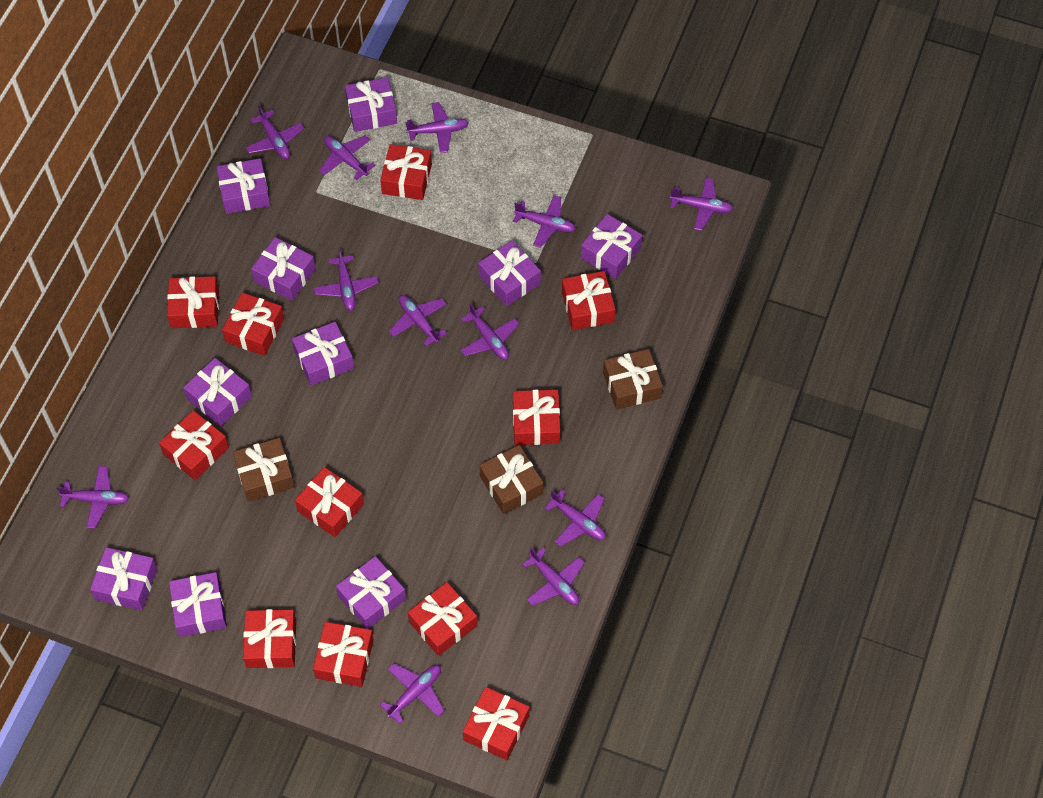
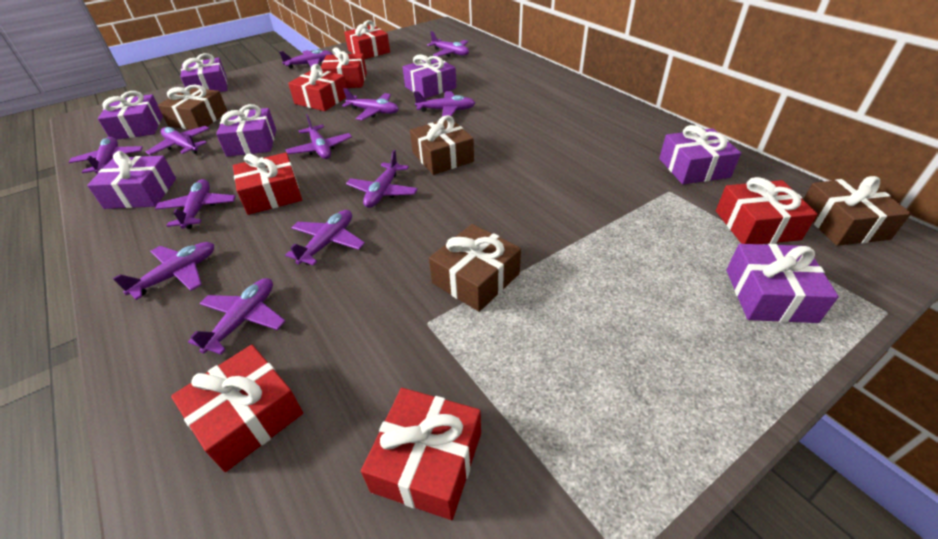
brown gift: [233,438,295,502] [479,445,544,514] [603,349,663,410] = 3 -> [158,85,228,130] [410,115,474,175] [429,224,521,312] [803,176,911,246] = 4
purple gift: [90,547,158,611] [169,572,227,637] [183,358,252,426] [217,158,270,214] [251,237,316,301] [292,322,354,386] [336,556,406,629] [345,77,397,132] [478,240,541,306] [581,214,643,279] = 10 -> [87,151,176,209] [98,91,163,140] [181,53,228,92] [216,104,276,157] [403,54,457,99] [659,125,741,184] [726,244,839,323] = 7
red gift: [159,410,229,480] [167,276,219,328] [222,293,284,356] [243,609,296,668] [295,467,364,537] [313,622,374,687] [380,144,432,200] [408,582,478,656] [463,687,530,760] [513,390,560,445] [562,271,616,330] = 11 -> [171,345,303,472] [233,153,302,215] [288,64,347,111] [321,48,367,88] [344,20,390,59] [361,388,481,520] [716,177,817,244] = 7

